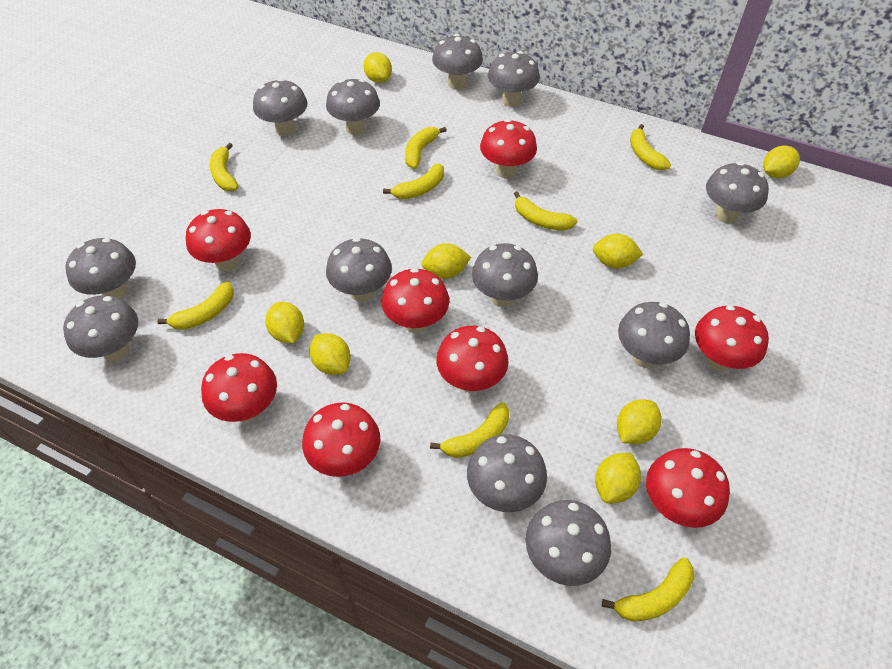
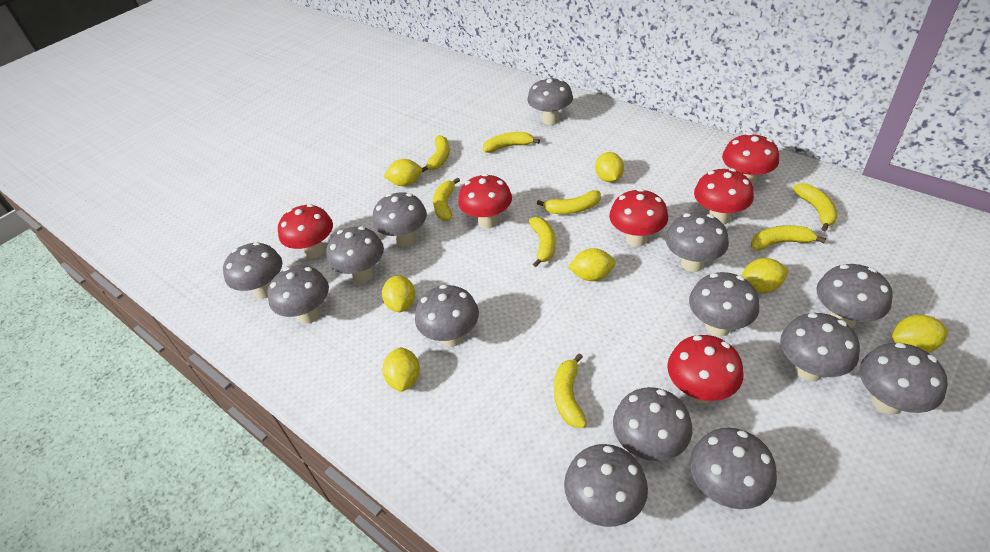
grey mushroom: [63,296,138,361] [65,238,136,299] [253,78,308,136] [326,79,380,135] [326,238,392,302] [432,34,483,89] [467,435,547,512] [472,243,538,307] [488,51,540,107] [526,500,611,586] [618,302,690,368] [706,162,769,223] = 12 -> [223,242,282,299] [267,265,329,324] [326,226,384,283] [373,192,427,247] [415,285,479,347] [527,78,573,125] [564,444,648,527] [613,387,692,461] [666,212,729,272] [689,272,759,337] [690,428,777,509] [780,313,860,381] [817,264,893,328] [859,343,948,415] = 14
red mushroom: [186,209,251,271] [201,353,277,422] [302,402,380,477] [382,268,449,333] [436,326,509,392] [480,119,537,178] [646,448,730,528] [695,305,769,372] = 8 -> [278,204,333,259] [458,174,512,229] [609,189,668,247] [667,335,744,404] [694,168,754,225] [722,133,779,186] = 6
yellow lemon: [265,302,304,343] [309,333,351,375] [364,52,392,83] [421,243,471,279] [593,234,643,269] [595,453,641,504] [617,399,661,444] [763,145,800,178] = 8 -> [382,275,415,312] [382,347,420,392] [384,159,422,186] [568,248,616,281] [595,152,624,182] [741,258,789,293] [892,315,949,353] = 7

